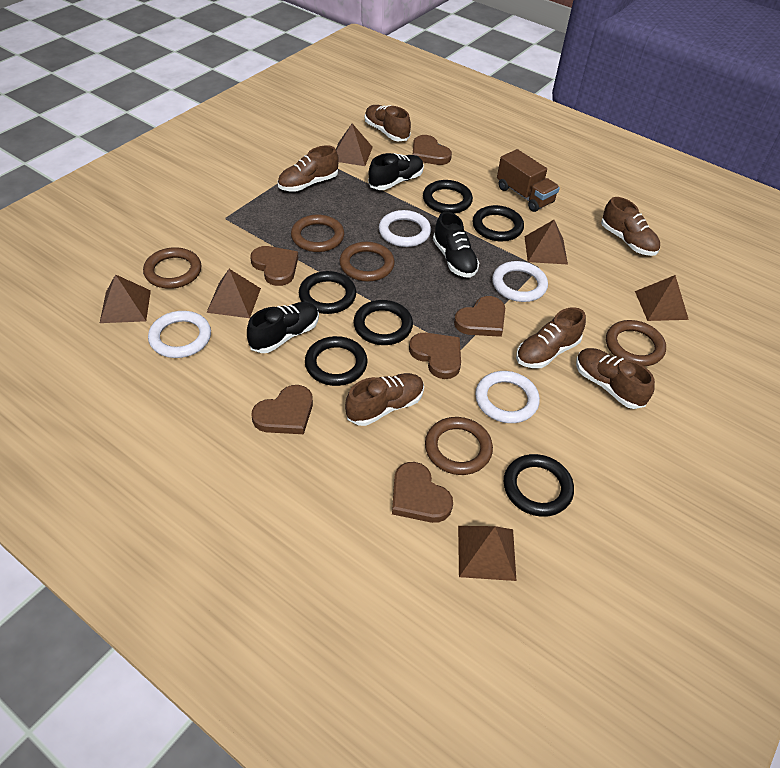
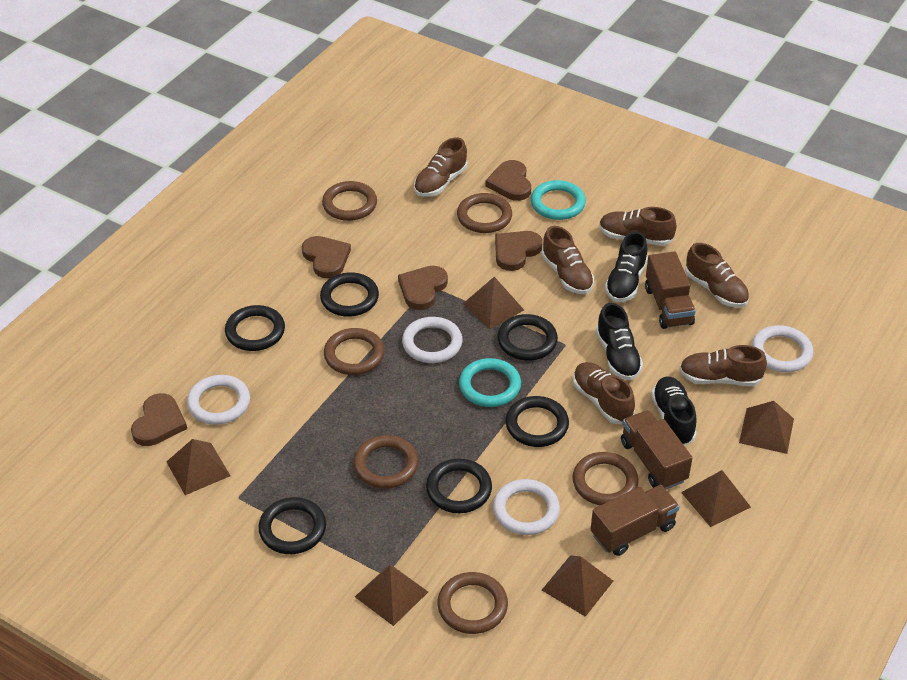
brown heart: [250,246,298,286] [252,385,313,434] [392,462,453,523] [409,333,461,379] [413,135,452,165] [454,296,505,337] = 6 -> [131,393,187,446] [302,236,351,278] [398,266,448,310] [485,160,531,201] [495,231,543,271] = 5
brown ring: [143,247,201,289] [291,215,344,252] [339,242,395,282] [425,417,493,475] [606,320,666,366] = 5 -> [322,181,377,221] [324,328,385,375] [353,435,419,489] [437,572,508,634] [457,193,512,233] [573,452,639,505] = 6
brown truck: [497,149,560,212] = 1 -> [591,485,680,556] [621,410,692,490] [645,251,696,329] = 3
turquoise ring: none = 0 -> [459,358,521,407] [531,180,586,220] = 2

